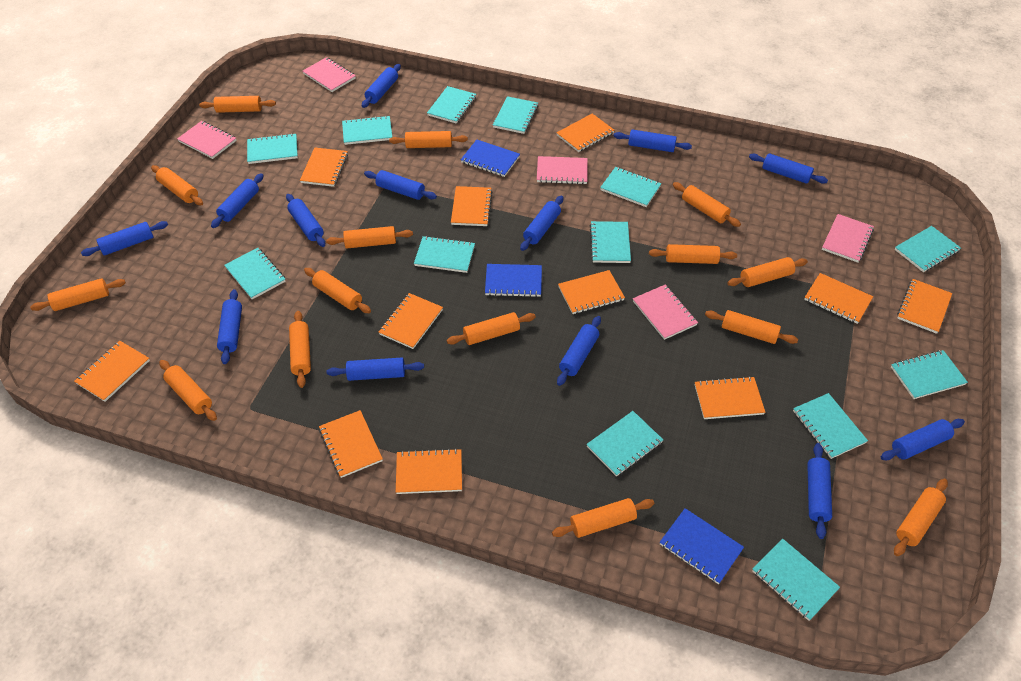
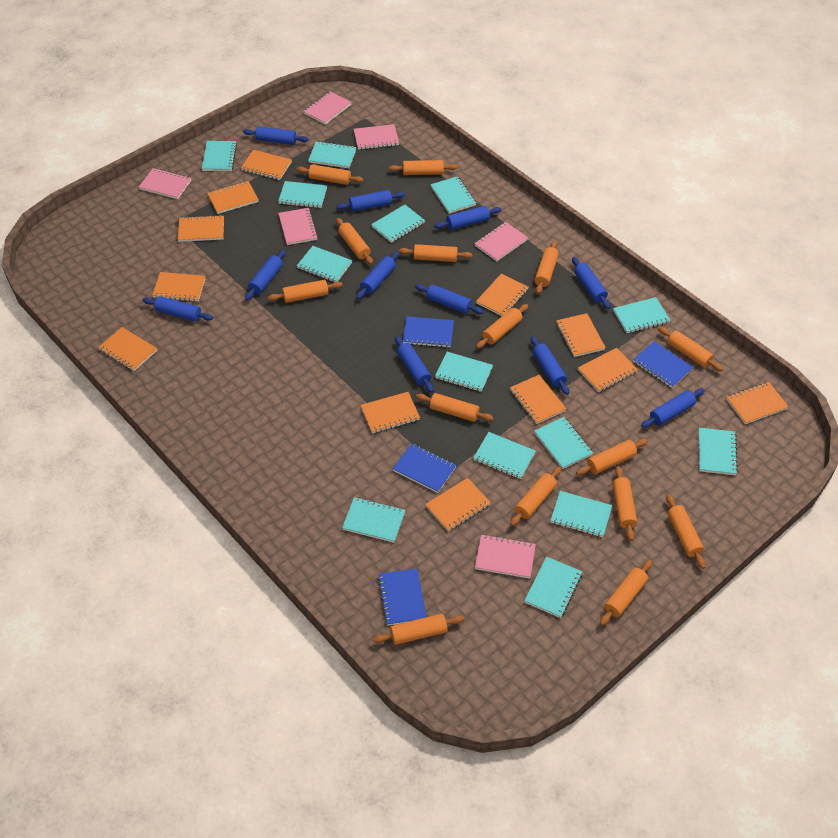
blue notebook: [461,140,520,177] [485,264,542,297] [660,508,744,584] = 3 -> [378,569,427,626] [393,443,456,493] [403,316,454,348] [633,341,693,388] = 4
blue rolling pin: [81,221,168,256] [211,173,264,228] [217,289,242,364] [286,194,325,247] [326,358,424,381] [362,64,401,108] [364,170,437,200] [520,196,563,251] [557,316,601,386] [614,129,692,152] [749,153,828,184] [807,443,832,539] [881,419,965,460] = 13 -> [143,296,213,322] [243,126,309,145] [245,250,286,300] [336,190,405,212] [356,251,399,299] [395,336,434,393] [415,284,484,314] [435,206,502,230] [531,336,569,395] [572,257,610,309] [641,389,704,428] = 11
orange notebook: [74,341,150,402] [300,148,348,187] [319,410,383,478] [379,293,443,349] [396,448,462,494] [451,186,492,226] [556,114,614,152] [558,270,625,314] [694,376,765,419] [804,273,873,324] [897,279,952,334] = 11 -> [98,327,157,371] [152,272,206,302] [178,215,224,242] [207,181,259,214] [241,150,292,180] [361,392,420,433] [425,478,491,531] [476,273,529,316] [510,375,566,424] [556,313,606,357] [578,348,638,392] [726,382,789,424] = 12
pink notebook: [177,121,237,159] [303,57,356,92] [537,156,587,184] [633,284,698,340] [822,214,874,263] = 5 -> [139,168,191,199] [278,208,318,245] [304,91,352,125] [354,124,399,150] [474,222,528,261] [475,534,536,579] = 6
turquoise notebook: [224,248,286,299] [247,133,298,164] [342,115,392,145] [414,236,475,273] [427,86,476,124] [493,96,538,134] [586,411,663,477] [590,221,631,263] [600,167,661,207] [752,538,840,621] [793,393,868,459] [891,350,968,399] [895,226,961,272] = 13 -> [202,141,237,171] [278,181,327,208] [297,246,352,282] [308,141,357,168] [342,497,405,543] [371,205,425,243] [430,176,476,214] [435,352,493,392] [473,432,536,479] [524,556,582,618] [534,417,593,469] [550,491,612,537] [613,297,671,333] [699,428,738,475] = 14

